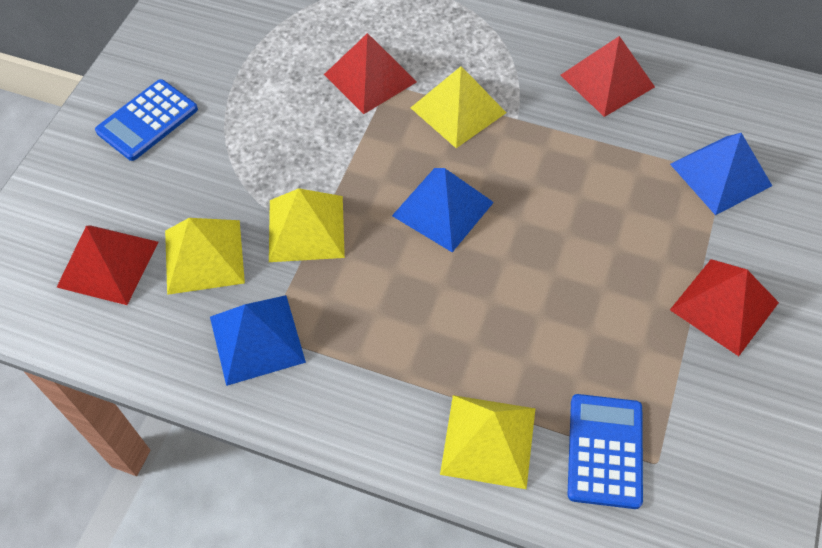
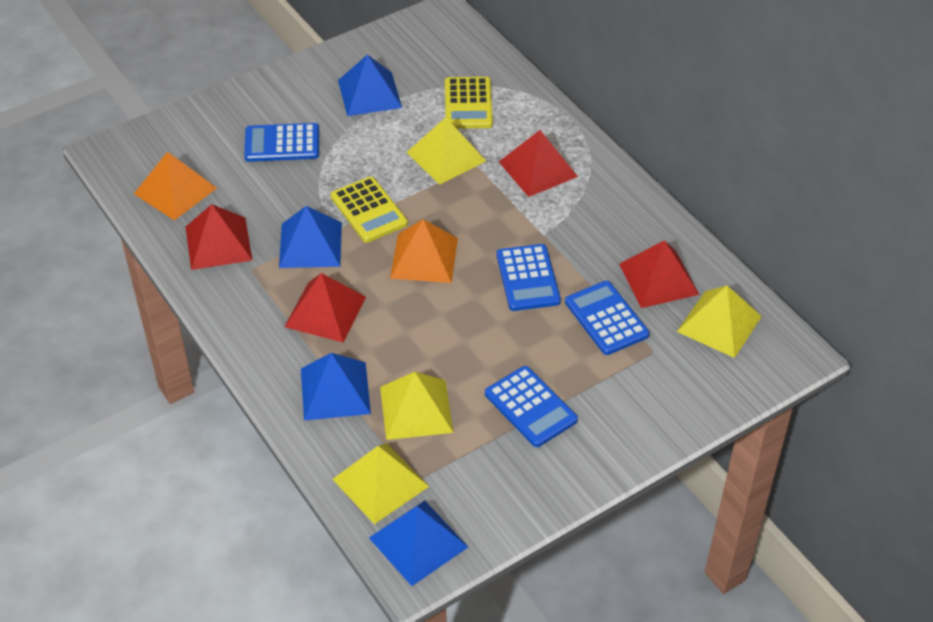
blue calculator: [95,79,198,161] [567,394,643,509] = 2 -> [244,123,319,162] [485,366,578,447] [496,244,561,311] [565,281,650,355] = 4
blue pyramid: [210,295,306,386] [392,168,494,252] [670,133,772,215] = 3 -> [279,206,342,268] [301,353,371,421] [338,55,402,116] [369,501,468,586] = 4
orange pyramid: none = 0 -> [134,152,217,221] [390,219,458,283] = 2
yellow calculator: none = 0 -> [331,176,408,243] [445,77,493,129] = 2

